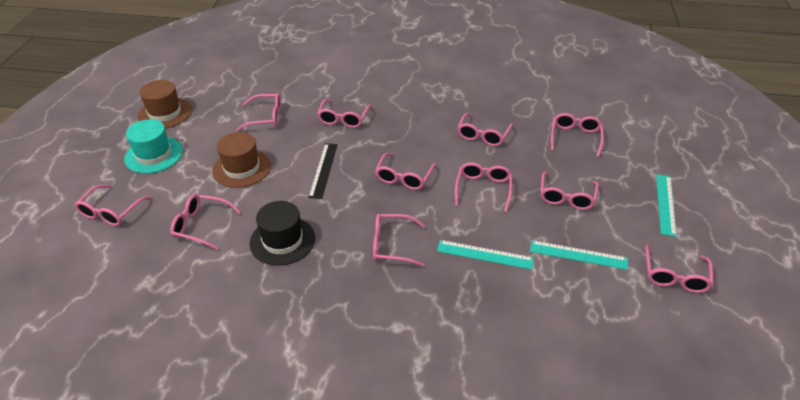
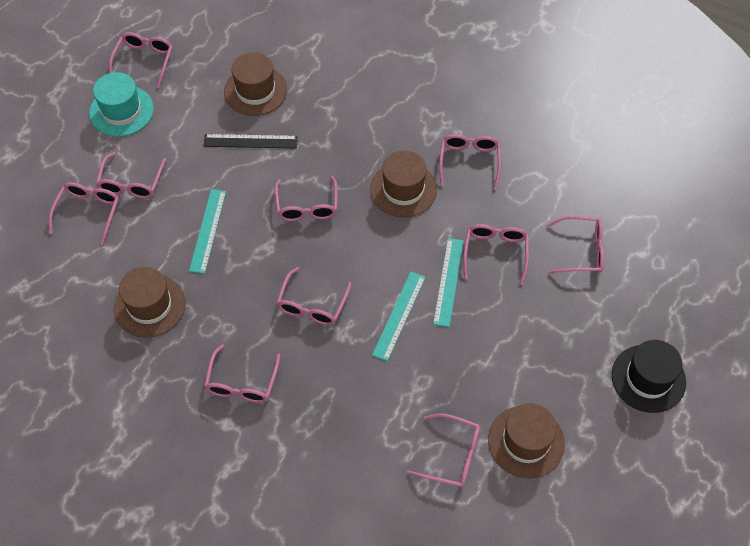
brown hat: [138,80,192,128] [212,132,271,188] = 2 -> [114,267,185,338] [224,52,287,116] [370,151,437,217] [488,403,565,478] = 4
pink glasses: [75,185,151,226] [170,194,241,250] [236,93,281,131] [317,99,371,128] [373,214,425,267] [375,153,436,190] [455,163,512,212] [457,113,513,146] [540,172,599,210] [551,113,604,157] [645,245,713,293] = 11 -> [49,182,119,245] [96,152,166,199] [109,32,173,88] [204,344,280,403] [275,176,338,221] [276,267,352,325] [407,413,480,488] [439,134,501,190] [463,224,529,285] [547,216,604,274] = 10

